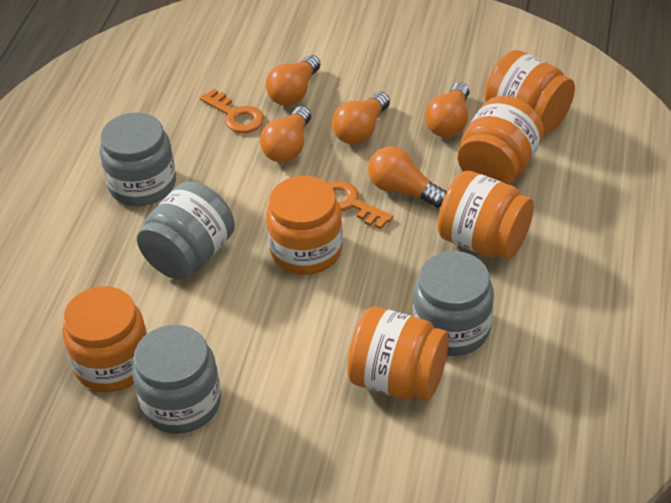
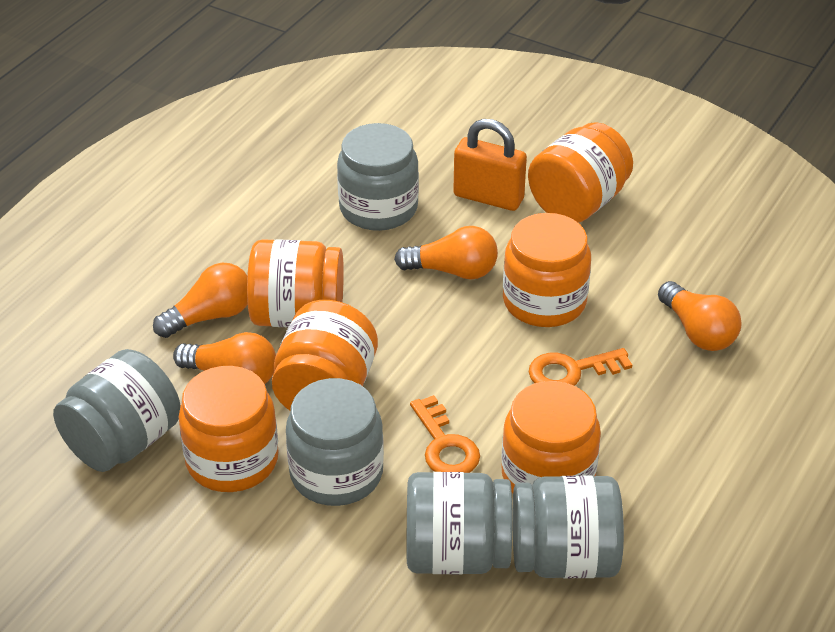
grey jar: [100,112,176,206] [132,325,221,434] [137,181,235,279] [413,251,494,356] = 4 -> [53,349,180,472] [286,378,384,506] [337,123,419,231] [407,472,512,574] [512,476,624,578] = 5
orange light bulb: [260,106,311,163] [266,55,321,106] [332,92,390,145] [368,146,446,208] [425,82,470,138] = 5 -> [153,263,248,338] [173,332,276,384] [394,226,498,279] [658,281,742,351] = 4
orange padlock: none = 0 -> [453,119,527,211] = 1

